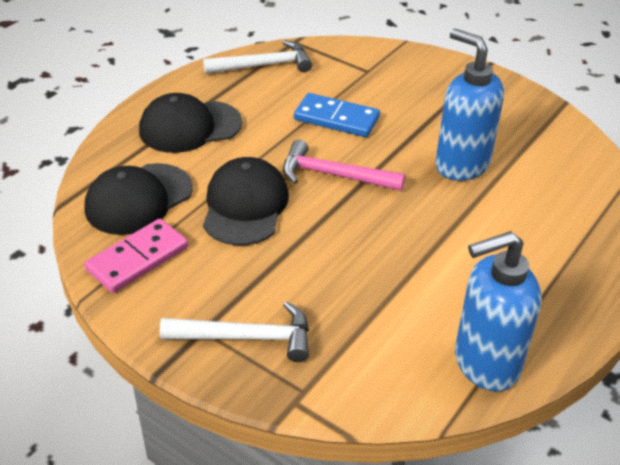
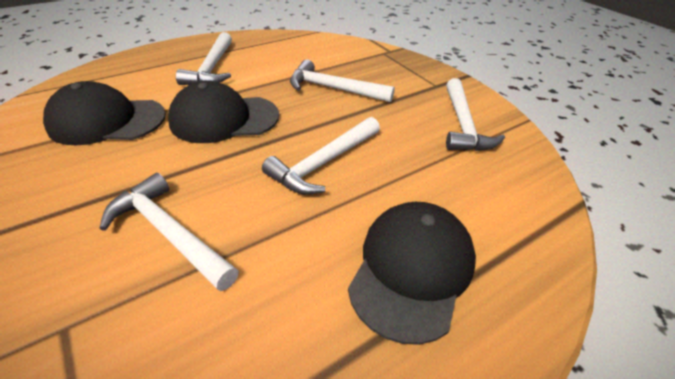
blue domino: [294,93,380,137] = 1 -> none = 0
blue soap dispenser: [435,28,504,181] [455,231,541,392] = 2 -> none = 0
pink domino: [84,219,188,293] = 1 -> none = 0
pink hammer: [283,140,405,191] = 1 -> none = 0
white hammer: [160,301,309,362] [203,40,312,74] = 2 -> [99,173,239,291] [176,32,232,85] [262,117,380,195] [290,59,395,102] [446,78,505,151] = 5

